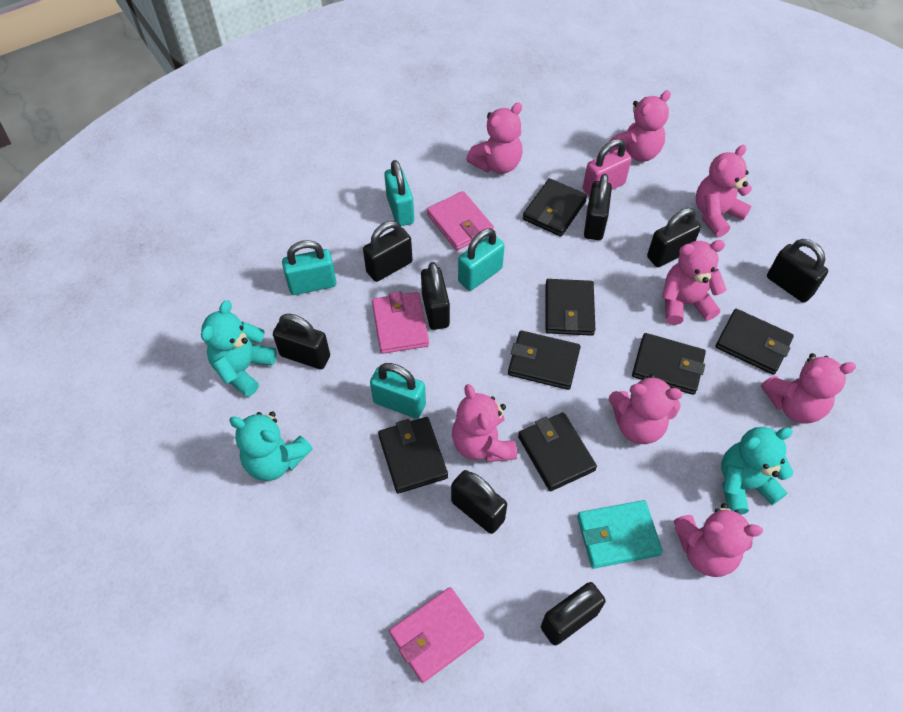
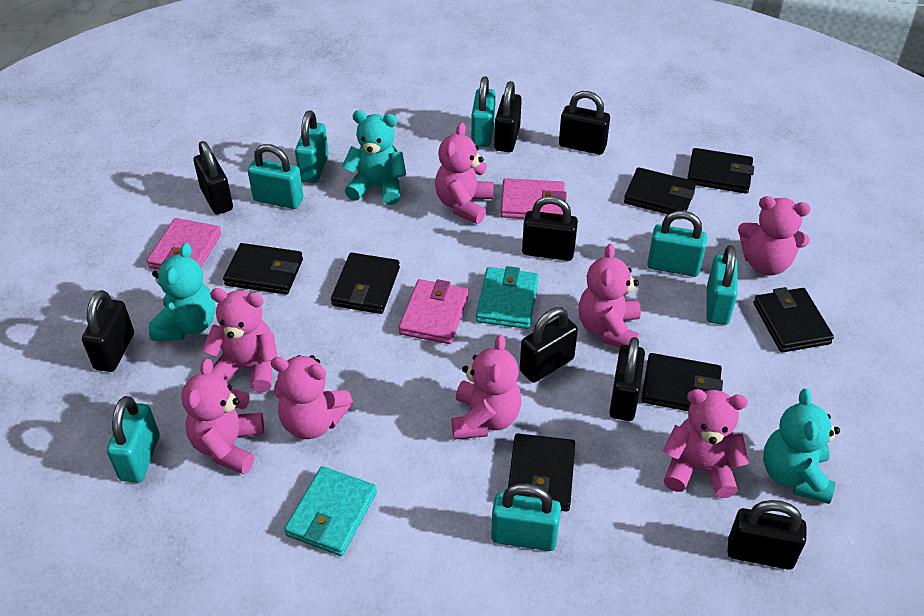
pink padlock: [583,139,632,197] = 1 -> none = 0
turquoise padlock: [282,240,336,295] [370,363,426,419] [384,160,414,226] [458,228,505,291] = 4 -> [107,396,160,483] [248,144,303,209] [295,110,329,183] [471,76,495,147] [491,483,561,551] [647,211,707,277] [706,245,738,325] = 7
turquoise wallet: [577,500,663,569] = 1 -> [284,466,377,556] [476,266,539,329] = 2

